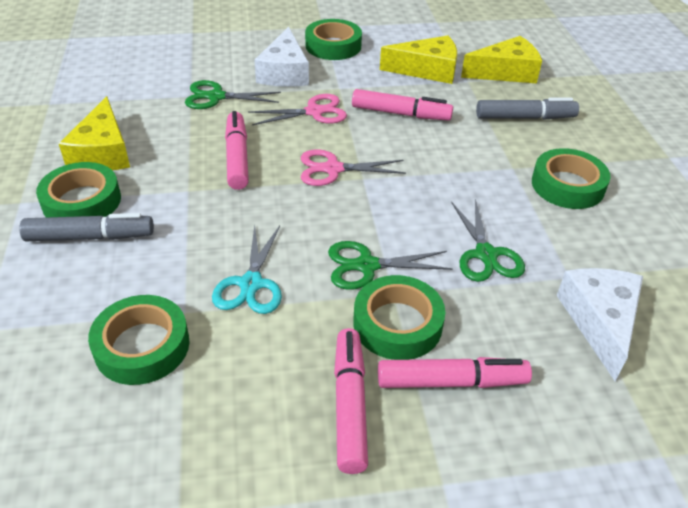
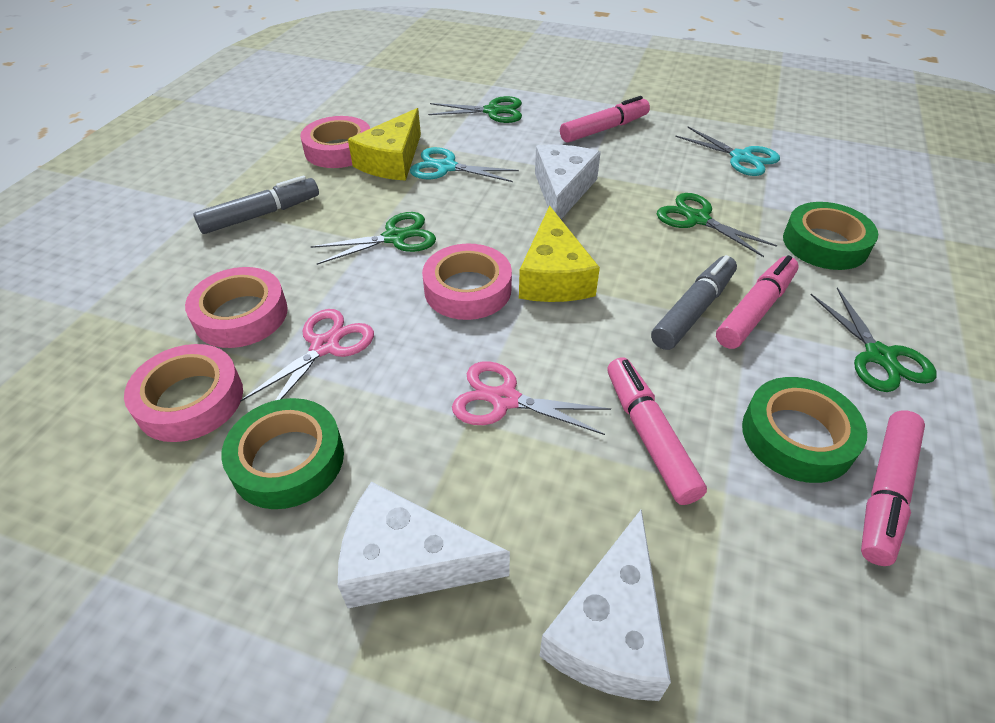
green scissors: [185,80,281,109] [328,241,452,290] [451,199,525,282] = 3 -> [310,212,436,265] [428,96,522,123] [657,193,777,257] [810,287,936,392] = 4
green tape: [36,162,121,218] [88,295,189,385] [305,19,362,60] [353,275,445,360] [532,148,611,209] = 5 -> [221,398,344,509] [742,377,867,483] [783,202,878,270] = 3
pink tape: none = 0 -> [124,344,243,442] [185,267,288,348] [300,116,370,168] [422,244,512,320] = 4
turquoise scissors: [212,225,282,314] = 1 -> [410,147,519,182] [675,127,780,176] = 2
white cheese: [254,26,309,87] [557,268,643,381] = 2 -> [338,482,510,608] [535,145,601,219] [540,510,671,701] = 3
yellow cheese: [59,96,130,170] [380,35,457,84] [461,36,542,83] = 3 -> [348,108,421,181] [519,206,600,302] = 2

